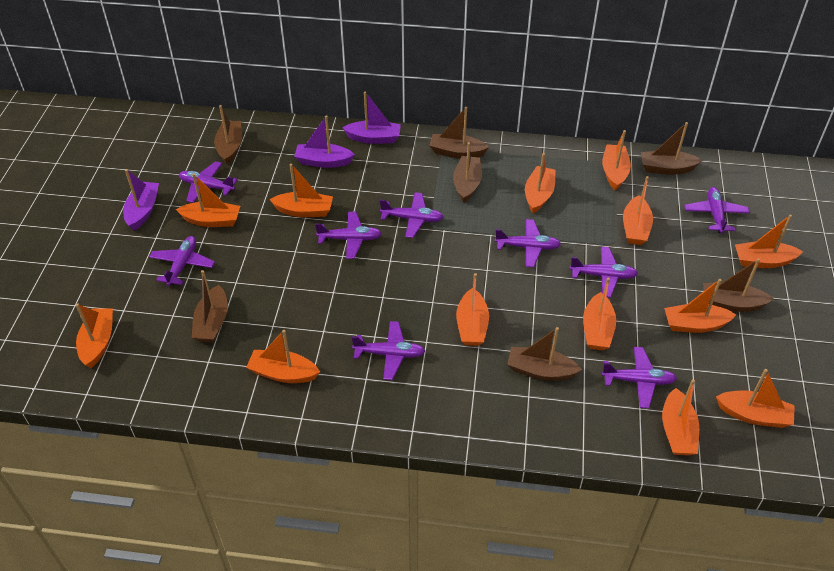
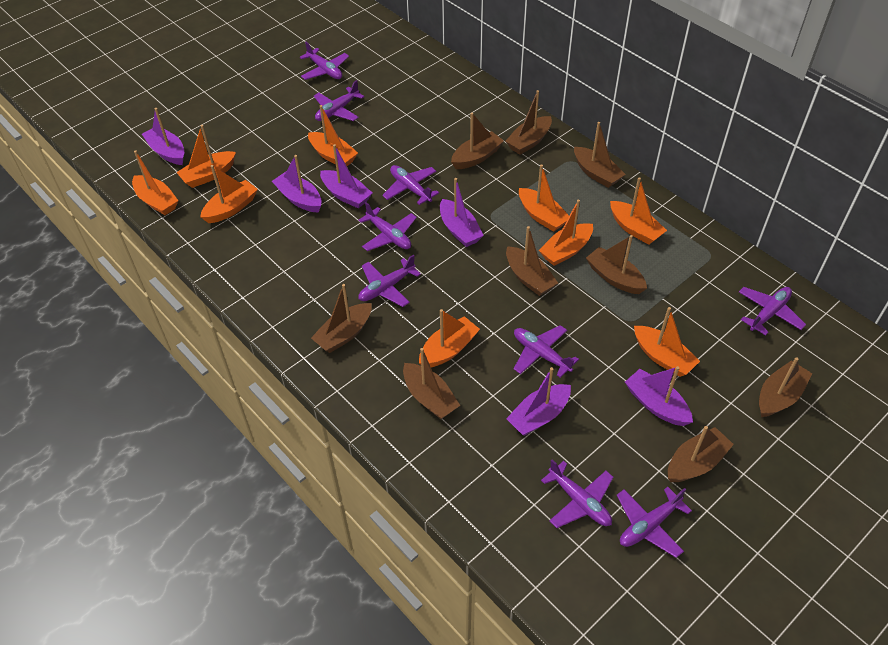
brown boat: [192,270,228,343] [214,105,242,165] [429,107,489,159] [453,142,482,203] [507,327,582,381] [641,122,702,175] [703,258,774,312] = 7 -> [311,284,372,353] [403,348,460,419] [451,113,504,169] [505,90,552,155] [506,226,558,296] [574,122,626,188] [586,235,647,294] [668,426,734,482] [759,357,812,417] = 9
orange boat: [76,303,113,368] [176,173,240,227] [246,330,320,383] [269,164,333,217] [456,273,489,346] [525,153,556,213] [583,278,616,350] [602,130,631,190] [623,176,653,245] [662,379,699,455] [664,279,736,333] [716,369,795,428] [735,215,803,268] = 13 -> [132,150,178,215] [176,125,236,188] [200,165,258,223] [308,105,358,166] [419,309,480,368] [519,164,569,232] [539,200,593,266] [610,177,667,245] [634,307,700,377] = 9
purple boat: [123,169,159,230] [294,115,355,168] [342,91,401,144] = 3 -> [142,108,184,165] [272,155,321,212] [320,144,372,209] [440,178,484,247] [506,367,571,436] [625,366,693,426] = 6

